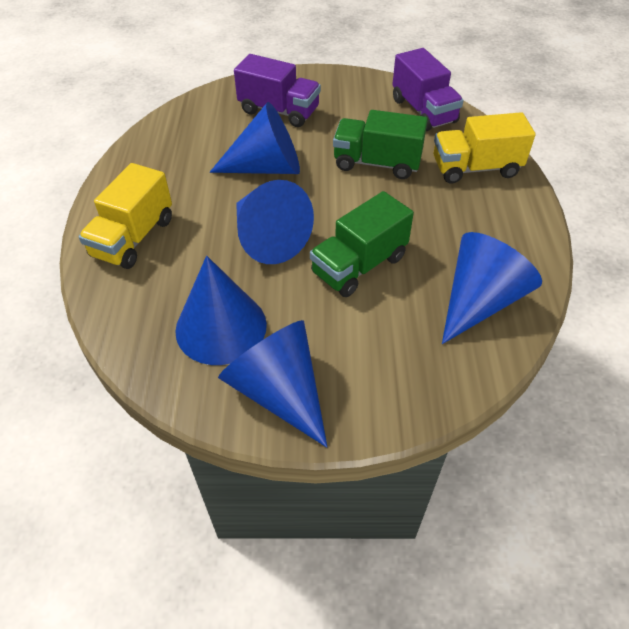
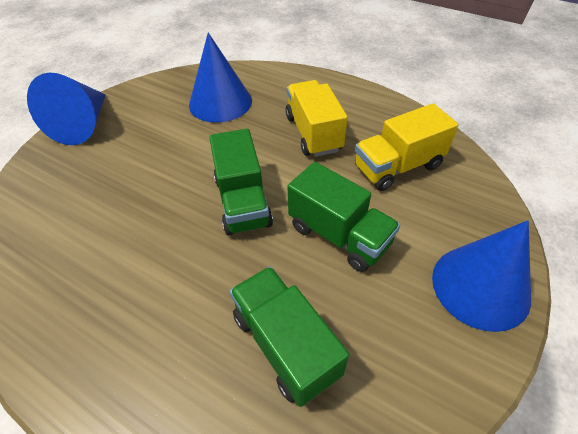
blue cone: [175,256,267,365] [210,102,300,174] [218,320,327,448] [236,180,314,264] [442,232,542,344] = 5 -> [27,73,106,145] [189,33,252,123] [432,220,531,332] = 3
green truck: [310,191,414,297] [333,110,428,179] = 2 -> [209,129,273,235] [229,266,349,407] [287,162,400,272] = 3
purple truck: [234,54,321,127] [392,48,464,131] = 2 -> none = 0

